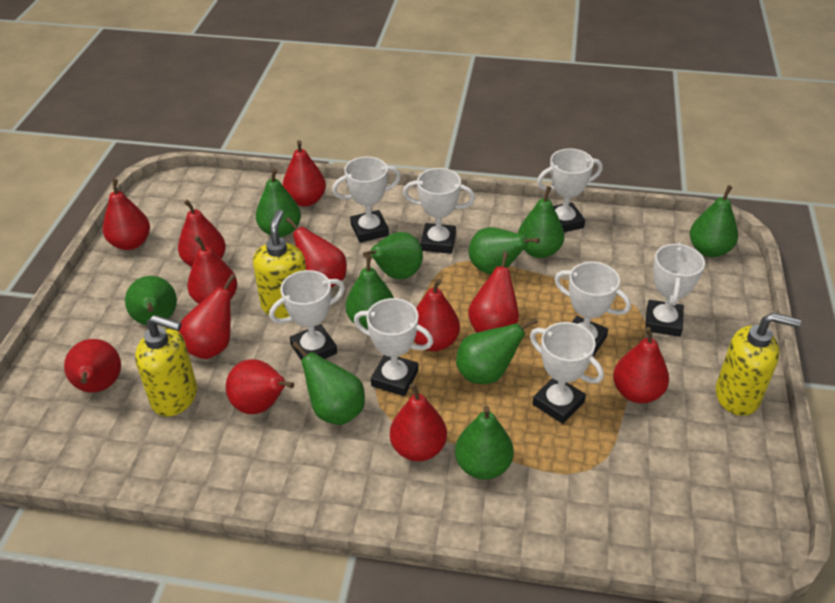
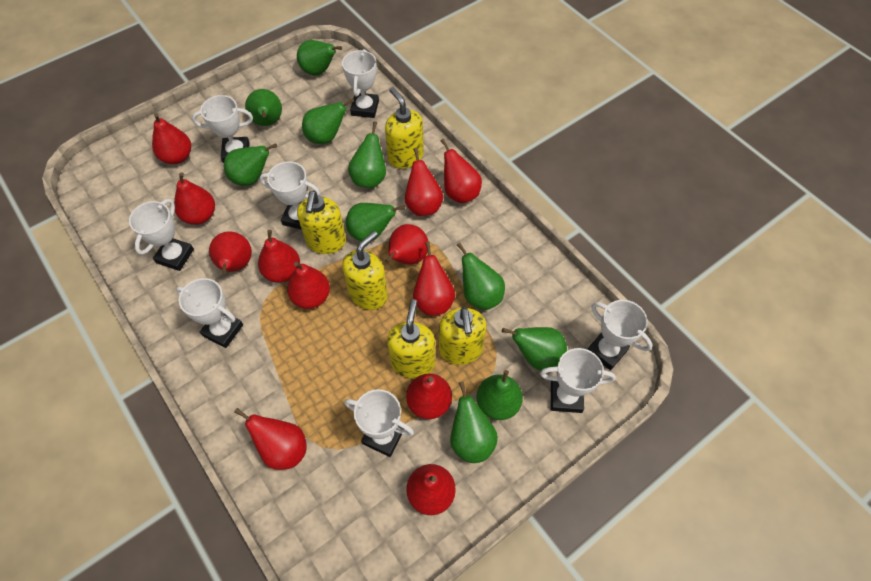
yellow soap dispenser: [135,315,197,417] [253,210,306,319] [716,313,801,416] = 3 -> [297,191,346,254] [342,231,388,310] [385,87,424,169] [387,299,435,378] [439,307,486,365] = 5

